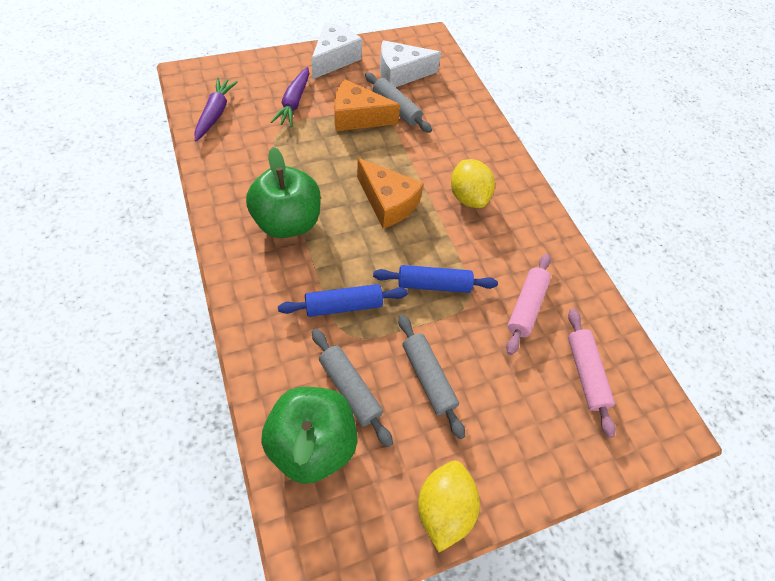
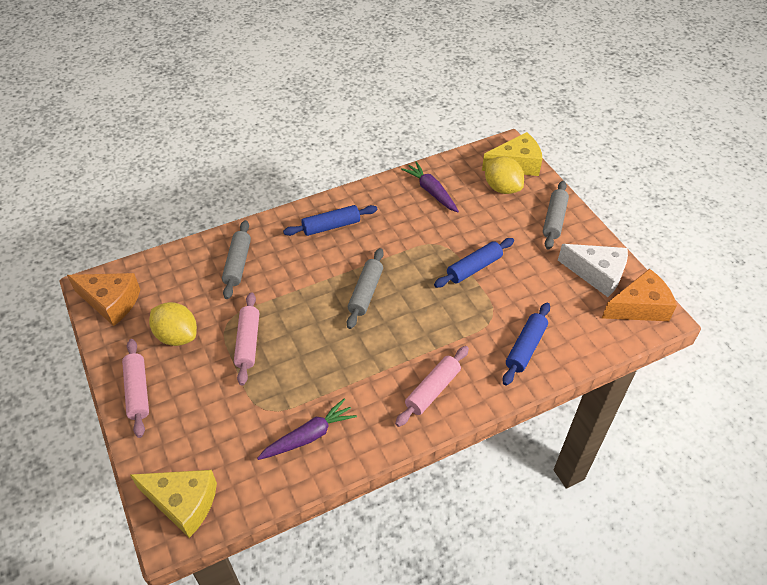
blue rolling pin: [278,284,408,317] [373,265,498,293] = 2 -> [283,205,377,236] [434,238,514,288] [503,303,550,386] = 3
green apple: [246,147,321,238] [261,387,357,484] = 2 -> none = 0
pink rolling pin: [506,254,551,355] [568,309,616,438] = 2 -> [122,339,149,438] [234,292,259,385] [395,346,469,427] = 3
white cheese: [311,22,362,79] [380,40,441,87] = 2 -> [558,244,628,297] = 1
yellow cheese: none = 0 -> [130,470,217,538] [482,132,542,176] = 2

